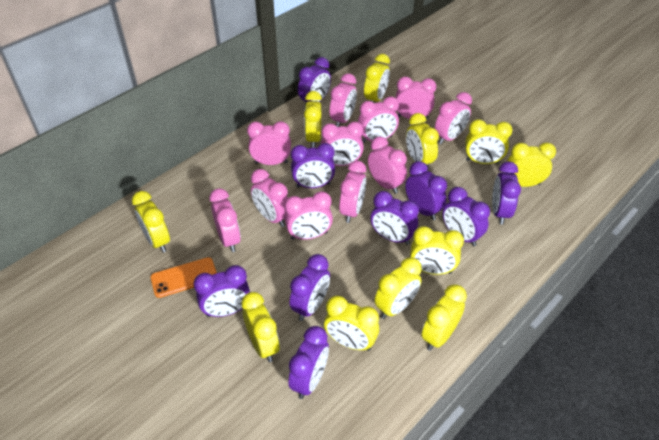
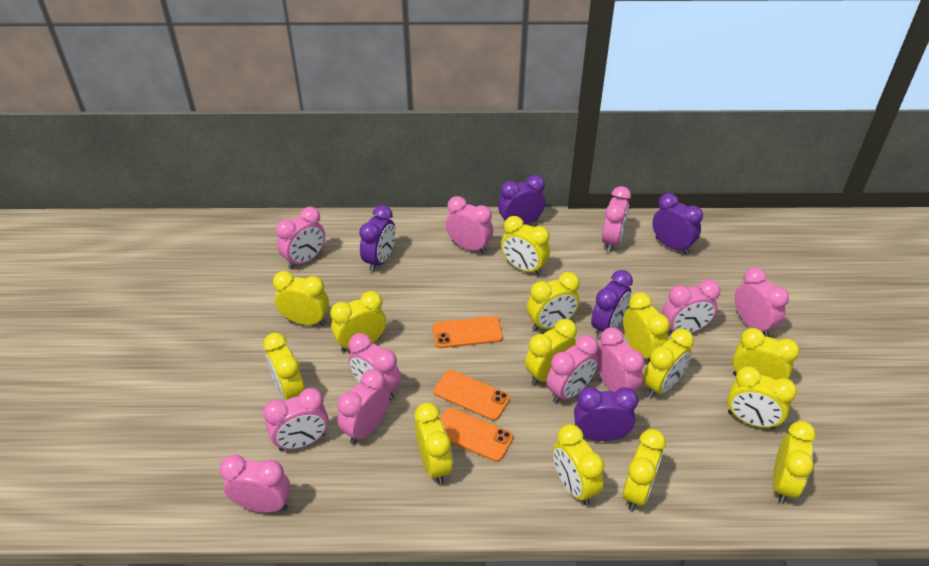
orange phone: [150,257,217,298] = 1 -> [433,316,503,348] [434,370,510,421] [440,407,513,462] = 3
purple clock: [194,265,250,317] [289,254,330,321] [289,326,329,399] [291,143,335,188] [298,57,331,108] [370,191,419,245] [405,161,447,220] [443,187,490,246] [492,161,521,225] = 9 -> [359,205,395,272] [498,175,545,227] [574,387,638,441] [591,270,633,339] [652,193,703,254] = 5
yellow clock: [132,191,170,253] [241,292,280,362] [304,91,322,148] [324,295,379,351] [364,54,390,102] [375,257,422,319] [406,113,439,171] [410,226,464,275] [422,284,467,351] [465,119,512,164] [507,142,556,187] = 11 -> [263,333,305,400] [273,271,329,325] [330,291,386,352] [415,402,453,484] [501,216,550,275] [525,319,577,385] [527,272,580,331] [553,424,604,505] [623,292,670,362] [623,429,666,511] [643,329,694,398] [727,366,797,429] [733,328,800,380] [773,421,816,503] = 14

